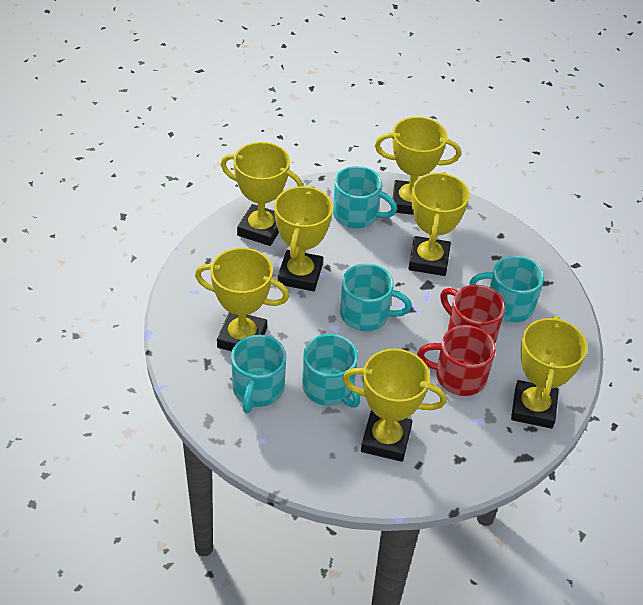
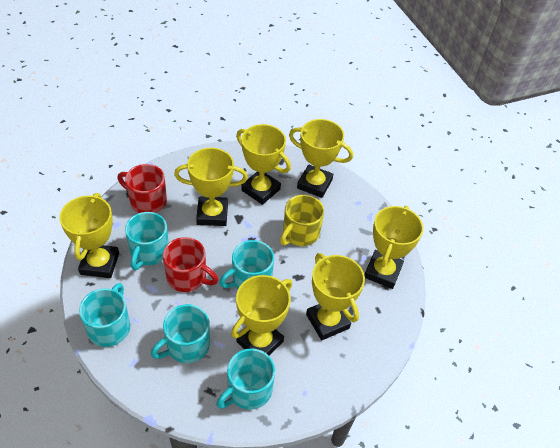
yellow mug: none = 0 -> [280,195,324,246] = 1

